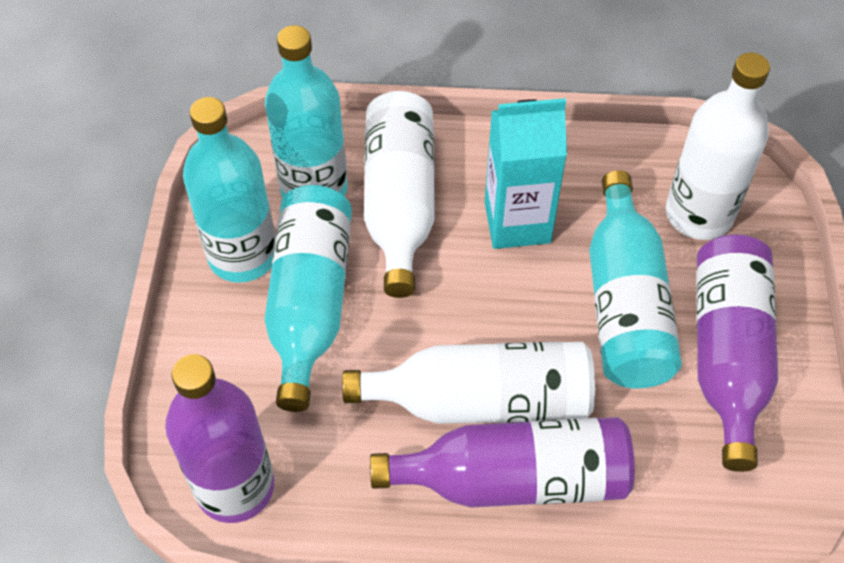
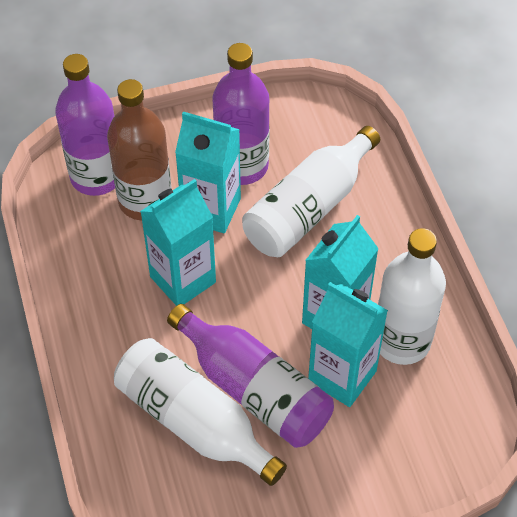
brown bottle: none = 0 -> [107,79,171,221] = 1
turquoise bottle: [183,97,276,283] [264,185,352,412] [265,25,348,198] [589,170,682,388] = 4 -> none = 0
turquoise carton: [485,98,567,249] = 1 -> [140,179,216,306] [175,111,241,233] [302,215,379,329] [308,282,388,407] = 4

